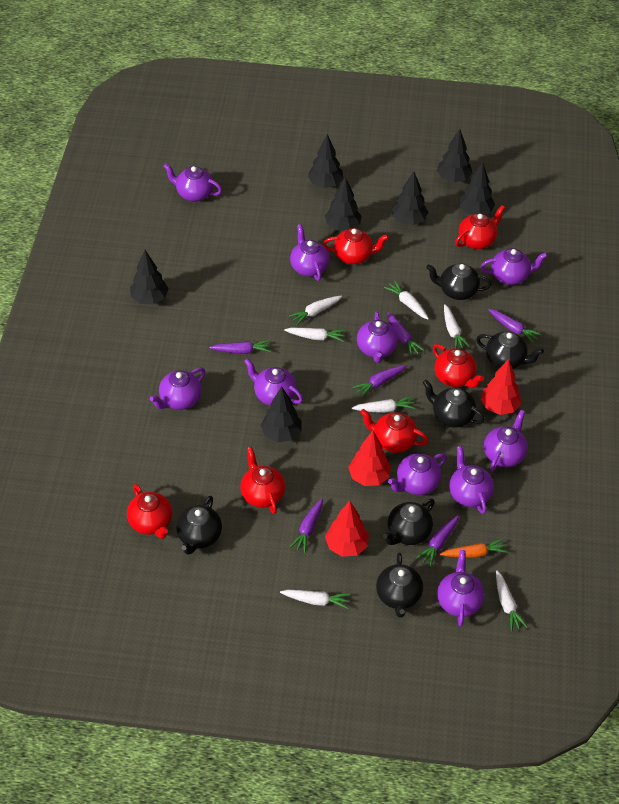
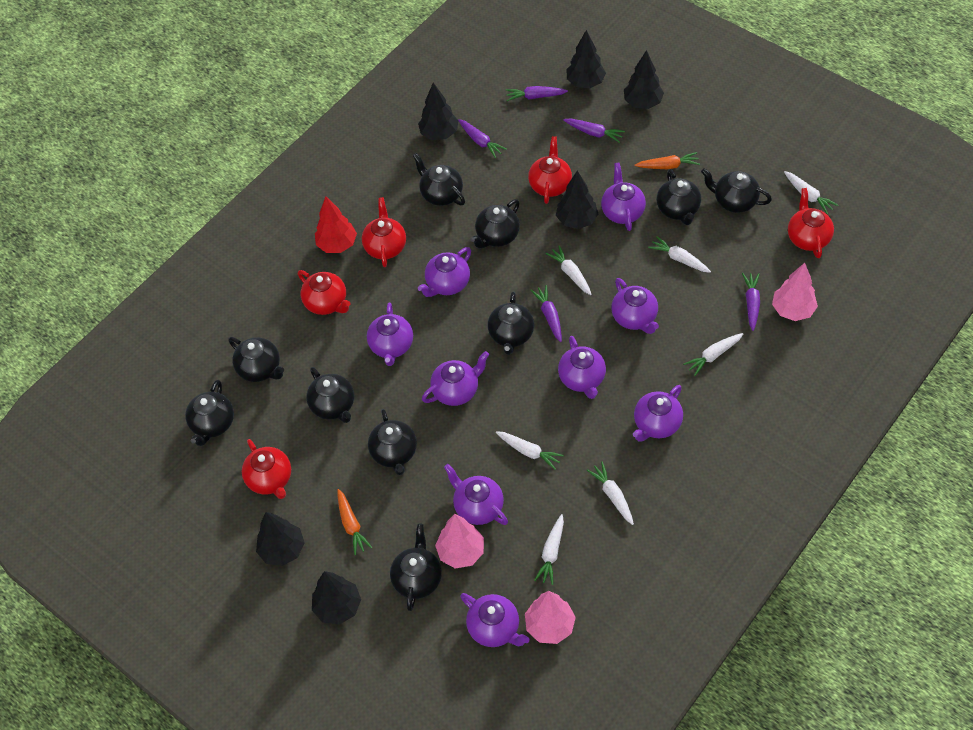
black teapot: [176,496,222,555] [376,552,423,617] [383,499,435,545] [423,380,485,427] [426,263,492,300] [476,331,544,369] = 6 -> [185,380,234,446] [228,337,284,382] [306,367,354,423] [368,409,417,475] [390,524,442,611] [413,153,465,206] [471,199,520,249] [488,291,534,355] [657,169,701,225] [701,168,772,213] = 10
black tree: [130,250,169,304] [260,386,302,442] [308,134,343,188] [325,177,362,230] [392,171,429,225] [437,129,473,182] [459,162,495,215] = 7 -> [256,512,305,566] [312,571,361,625] [418,83,458,140] [556,171,598,229] [567,30,606,88] [624,50,664,109] = 6
orange carrot: [440,538,508,558] = 1 -> [337,489,373,555] [634,152,700,169] = 2
pink tree: none = 0 -> [435,514,484,568] [525,591,576,644] [772,263,818,321] = 3
purple carrot: [209,340,271,354] [289,498,323,553] [352,365,407,398] [387,313,425,357] [416,515,459,567] [488,309,542,344] = 6 -> [458,119,507,158] [506,86,568,101] [530,285,562,342] [563,118,625,143] [742,273,760,331] = 5
purple teapot: [150,368,205,410] [163,163,222,202] [244,358,303,406] [290,224,329,281] [357,311,398,363] [388,453,447,495] [437,550,485,627] [449,446,494,514] [481,248,548,285] [484,410,528,471] = 10 -> [367,303,413,366] [418,247,471,297] [422,351,489,406] [444,464,508,525] [460,593,530,647] [558,336,606,399] [601,162,646,231] [611,278,659,334] [633,385,683,442] = 9
red teapot: [127,484,172,539] [241,447,285,514] [323,228,389,264] [360,409,428,453] [433,344,484,388] [455,205,505,249] = 6 -> [242,439,291,499] [298,270,351,315] [362,197,406,267] [528,136,572,204] [788,188,834,258] = 5
red tree: [325,501,369,557] [348,431,391,486] [480,359,521,415] = 3 -> [315,196,357,253] = 1

